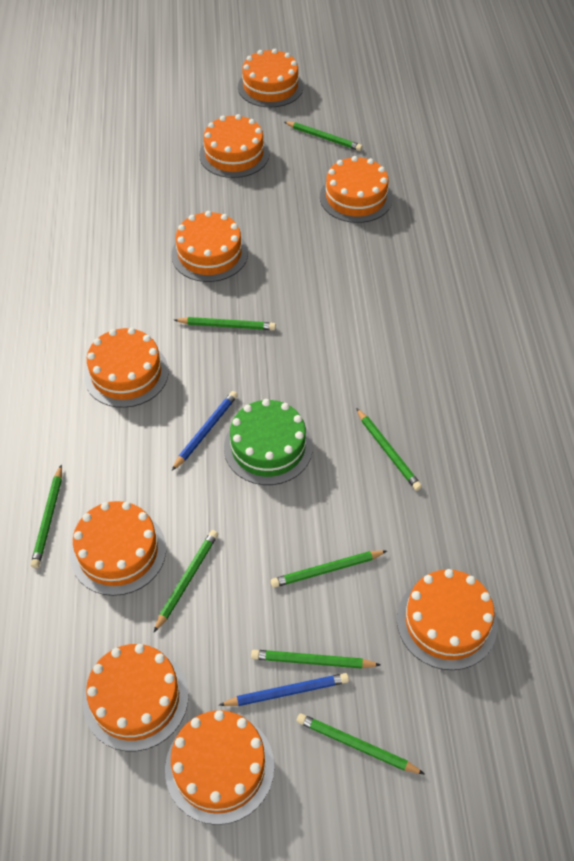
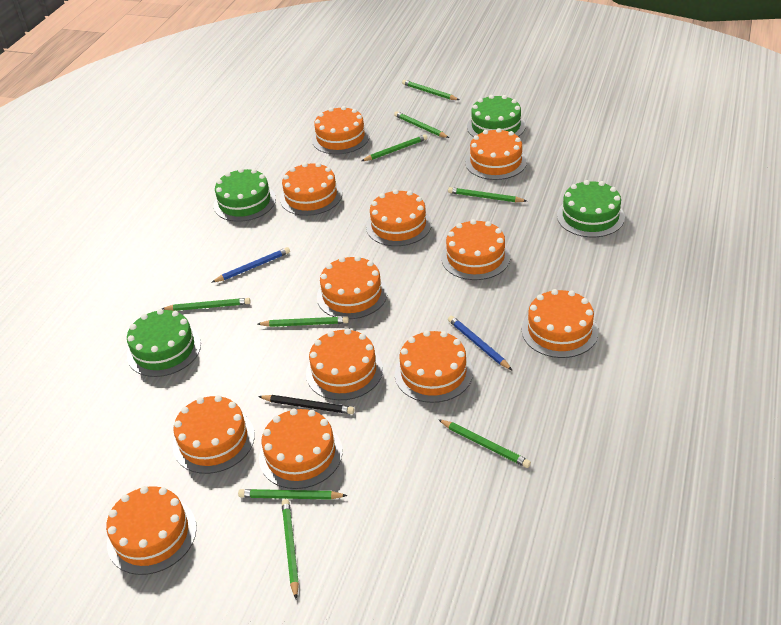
black pencil: none = 0 -> [258,395,355,414] = 1
green cake: [224,399,313,485] = 1 -> [127,309,201,377] [214,168,276,222] [467,95,525,137] [557,180,625,237] = 4
green pencil: [31,465,62,568] [154,530,218,632] [174,317,276,330] [251,650,380,669] [271,550,387,588] [284,121,362,151] [297,713,424,774] [356,408,422,491] = 8 -> [162,298,251,311] [238,489,348,500] [258,317,349,327] [282,499,299,599] [362,134,428,161] [394,111,449,138] [402,80,459,100] [438,419,531,468] [448,187,526,202] = 9
orange cake: [70,501,166,596] [83,644,189,751] [84,328,169,408] [165,710,274,825] [171,211,248,282] [199,114,269,178] [238,49,303,107] [320,156,393,223] [397,569,497,670] = 9 -> [106,486,197,575] [173,395,255,474] [259,409,343,489] [280,162,342,216] [306,328,383,400] [312,106,370,154] [317,256,388,319] [366,189,432,246] [395,330,473,403] [441,219,511,280] [465,128,527,180] [522,289,599,358] = 12

